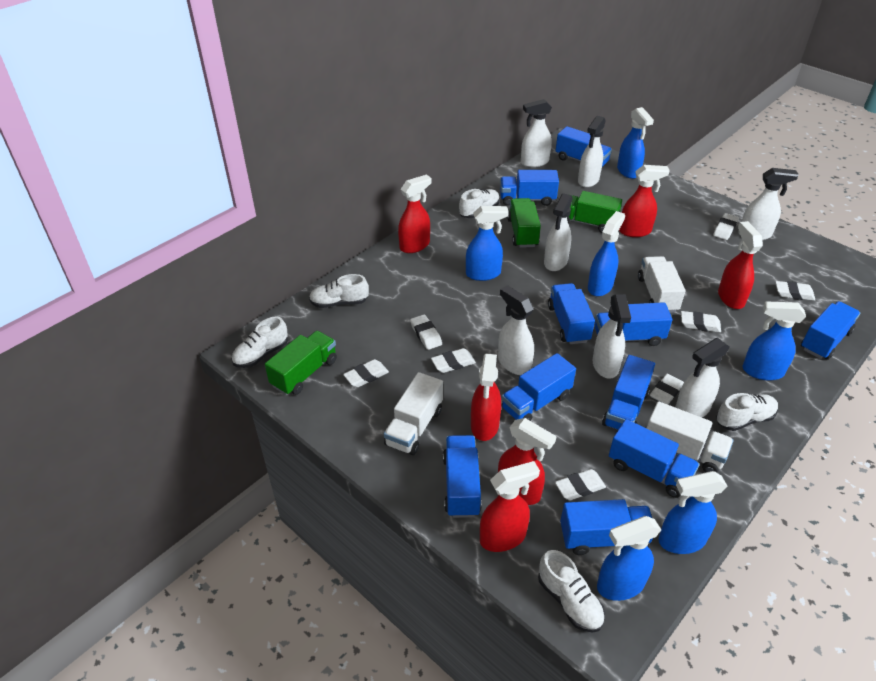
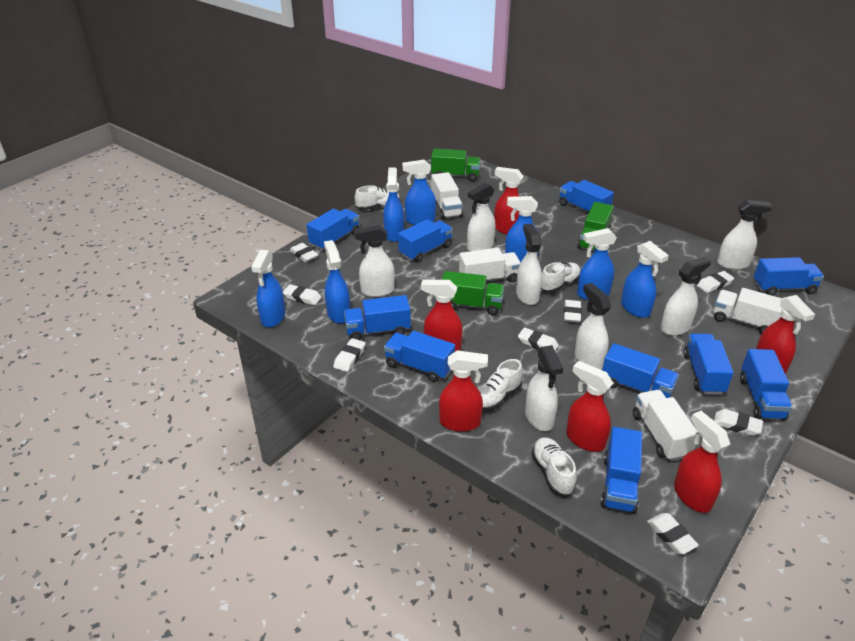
blue spray bottle: [466,206,509,281] [588,211,625,296] [597,516,661,601] [617,107,654,179] [659,471,727,554] [743,301,806,380] = 6 -> [251,250,285,327] [324,240,350,324] [383,168,404,242] [402,160,436,225] [505,196,538,262] [577,228,617,300] [621,241,669,318] = 7
white shoe: [232,316,288,368] [309,274,369,308] [459,189,500,218] [538,550,605,633] [716,393,778,431] = 5 -> [355,185,400,210] [478,359,523,411] [532,437,577,496] [541,262,581,293] = 4
white truck: [384,372,443,455] [638,256,686,313] [647,401,734,473] = 3 -> [431,172,463,219] [459,248,521,283] [633,390,698,461] [713,288,782,334] = 4

